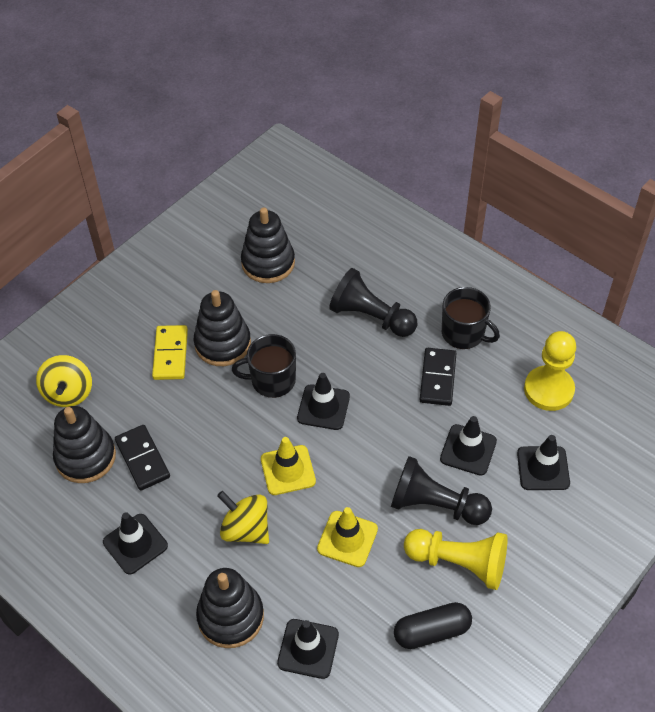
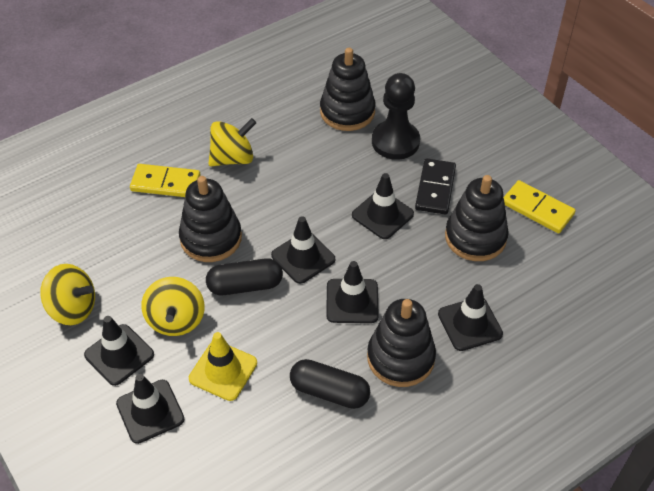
black capsule: [394,602,472,649] = 1 -> [206,258,283,295] [290,359,370,409] = 2
black domino: [115,425,170,491] [420,348,457,406] = 2 -> [415,159,456,215] = 1
black mug: [232,334,296,398] [442,287,500,349] = 2 -> none = 0
black pawn: [329,268,417,337] [391,456,492,525] = 2 -> [372,73,420,160] = 1
black traffic cone: [103,512,168,575] [277,619,339,679] [297,373,350,430] [440,416,497,476] [517,435,570,490] = 5 -> [84,316,154,386] [116,374,184,444] [271,216,335,284] [326,261,379,323] [352,173,414,239] [438,284,503,351] = 6
yellow domino: [152,325,188,380] = 1 -> [130,164,200,197] [503,180,576,233] = 2
yellow pawn: [404,529,507,590] [524,331,576,411] = 2 -> none = 0
yellow spinning top: [36,355,92,407] [217,491,269,544] = 2 -> [40,264,95,325] [141,277,205,336] [208,118,256,166] = 3
yellow traffic cone: [261,437,316,495] [317,507,378,567] = 2 -> [189,332,257,401] = 1

